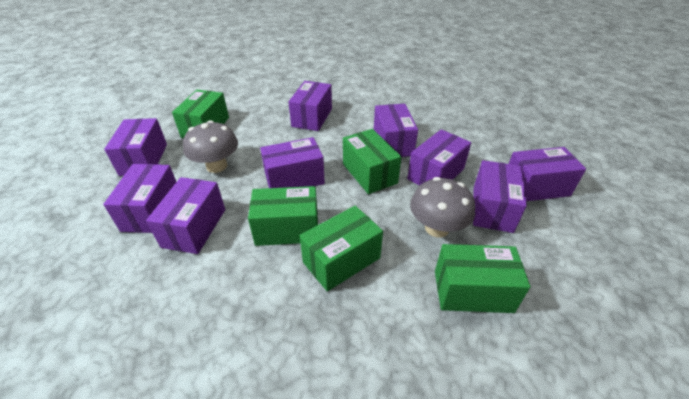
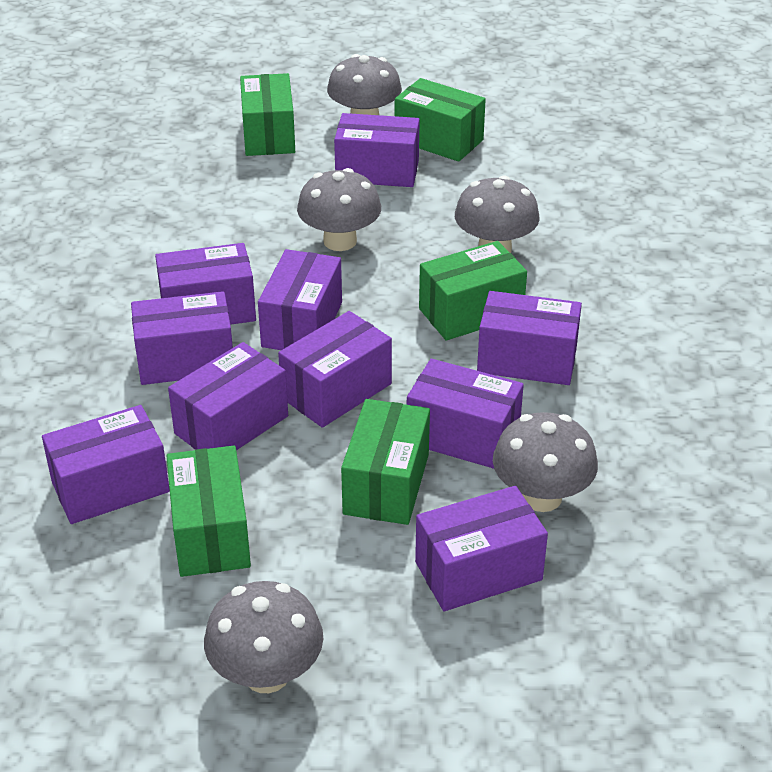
grey mushroom: [183,120,238,173] [410,177,475,238] = 2 -> [204,581,323,693] [297,168,381,251] [327,54,402,115] [455,175,540,253] [493,412,598,512] = 5
purple box: [103,164,176,233] [104,118,167,176] [146,177,225,254] [260,137,325,188] [289,81,332,131] [374,104,418,157] [407,129,471,186] [473,160,527,233] [509,147,586,201] = 9 -> [42,405,170,524] [131,291,233,385] [155,243,256,325] [168,342,288,450] [258,249,342,350] [278,311,392,428] [334,113,420,187] [407,359,524,469] [415,486,548,611] [477,291,582,385] = 10

